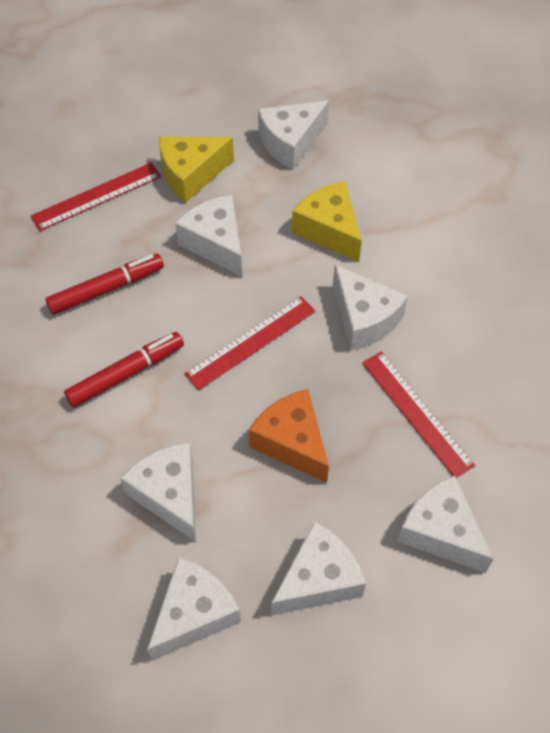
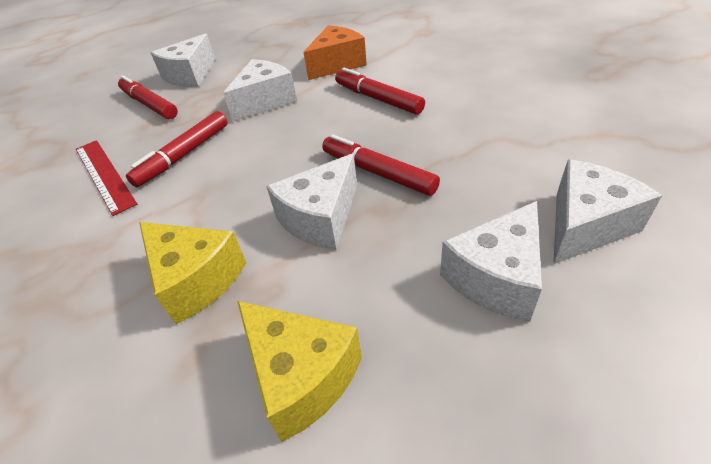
red marker: [46,254,164,315] [64,332,184,408] = 2 -> [118,75,178,119] [126,111,228,187] [322,134,440,196] [335,68,425,115] = 4
red ruler: [30,163,161,231] [184,296,316,390] [362,351,475,478] = 3 -> [76,140,137,216] = 1
white cheese: [120,443,196,542] [147,557,241,661] [175,195,242,277] [258,101,329,170] [271,521,366,616] [333,265,408,351] [397,476,493,573] = 7 -> [151,34,215,87] [223,59,297,122] [266,153,357,250] [440,201,542,322] [553,159,662,264] = 5

